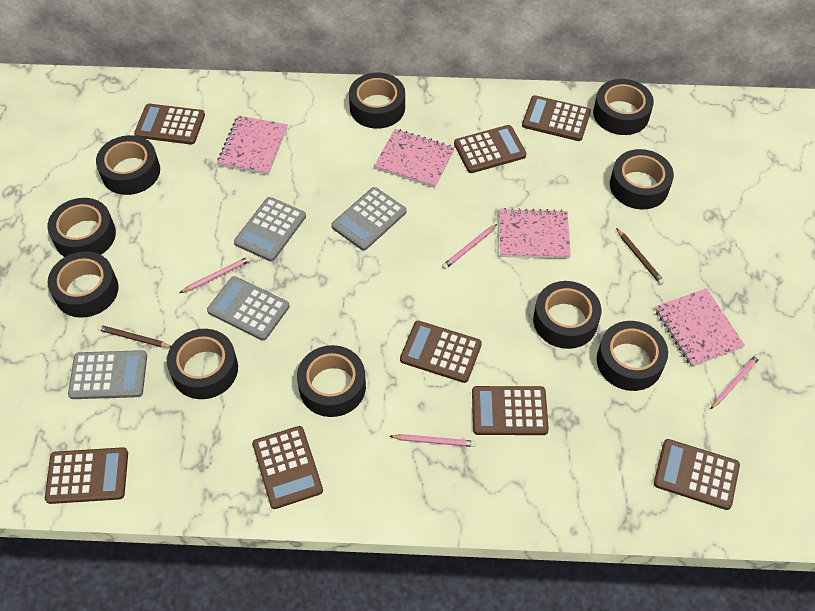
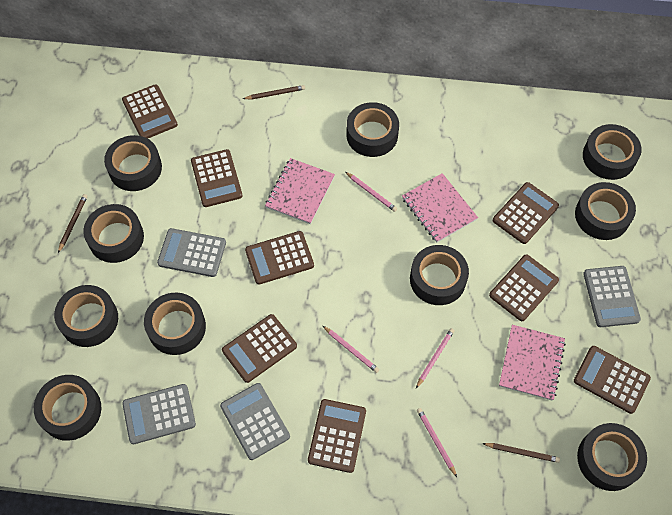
brown pencil: [97,325,171,348] [616,228,665,285] = 2 -> [58,194,87,253] [243,85,305,99] [482,443,560,463] = 3
pink notebook: [217,116,288,175] [374,129,455,188] [499,208,571,259] [655,288,745,367] = 4 -> [265,158,335,224] [402,173,478,243] [499,325,566,400] = 3

